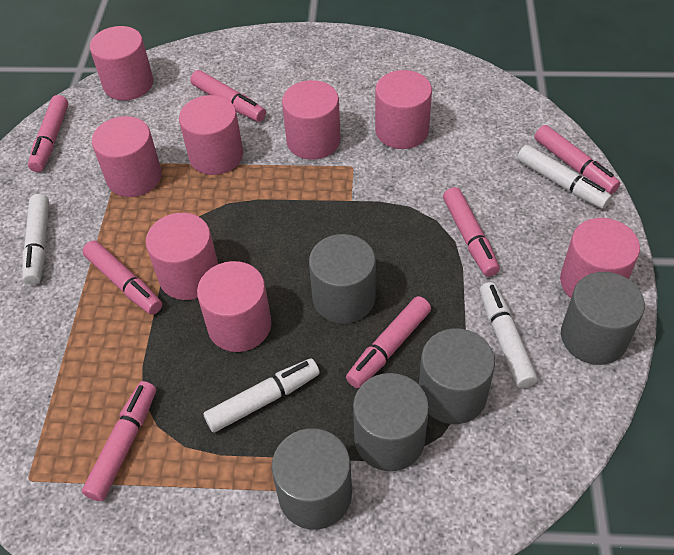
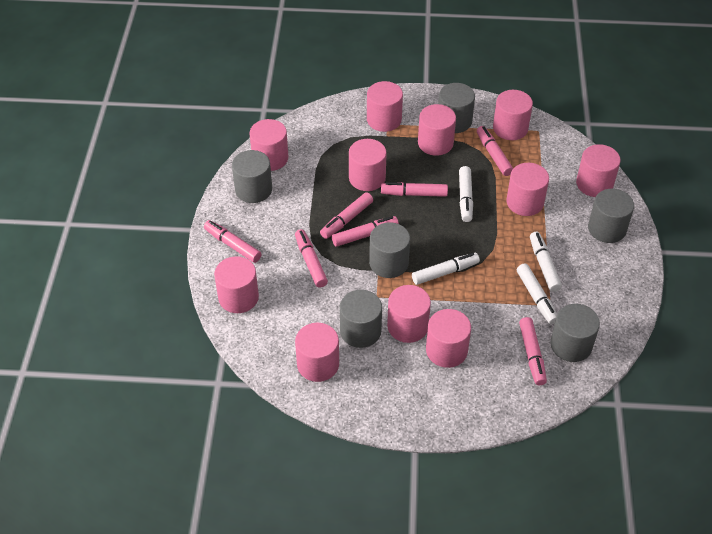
grey cylinder: [272,428,352,530] [309,234,376,324] [353,373,429,471] [419,328,495,424] [561,272,645,365] = 5 -> [232,150,272,203] [340,290,382,348] [369,222,410,278] [438,83,475,133] [550,304,600,362] [588,189,634,243] = 6
pink cylinder: [90,26,153,101] [92,116,162,197] [146,213,218,300] [179,95,243,175] [197,261,271,352] [282,80,341,160] [375,70,432,149] [560,218,640,298] = 8 -> [214,256,259,313] [249,119,289,171] [295,323,339,382] [349,139,387,191] [367,81,403,132] [387,285,431,343] [418,104,456,156] [426,309,471,368] [493,90,533,140] [506,163,549,216] [576,144,621,197] = 11

